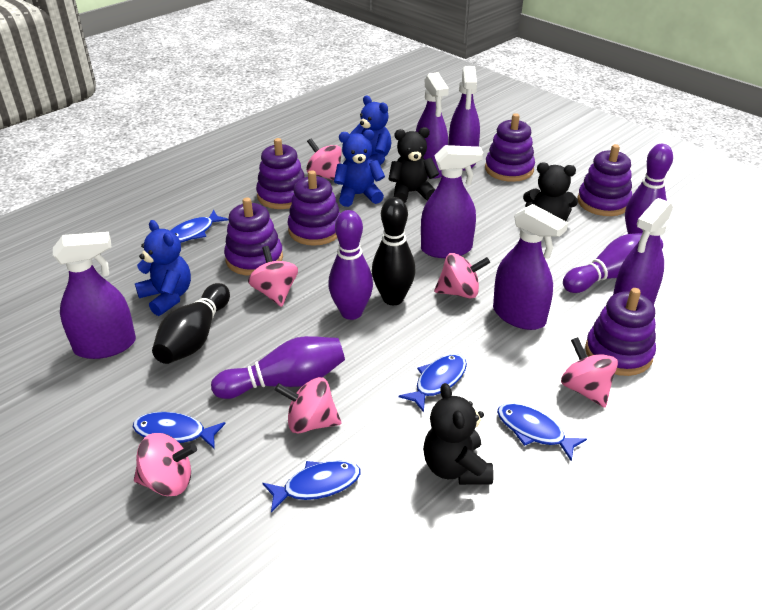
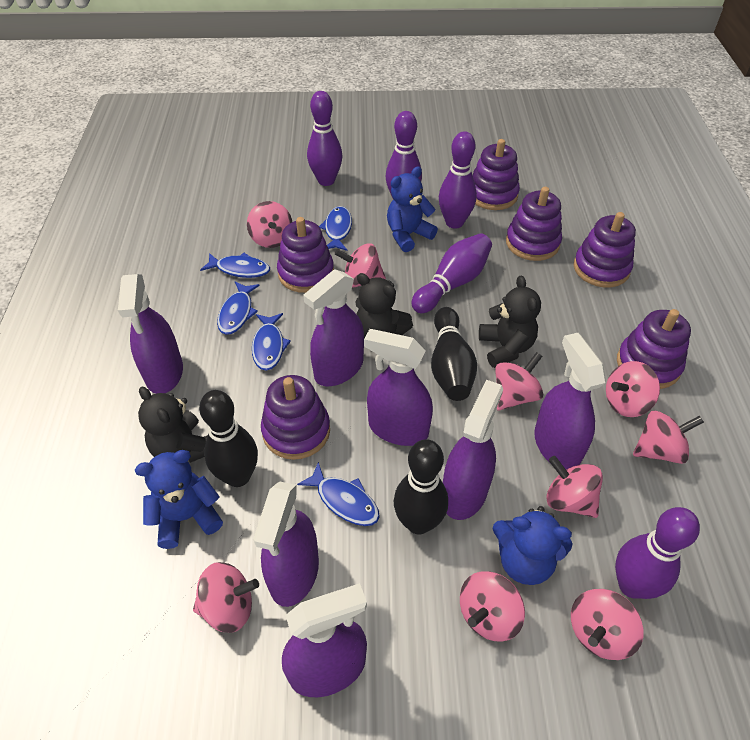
black bowling pin: [152,283,230,364] [372,197,416,305] = 2 -> [199,390,258,487] [394,439,448,535] [431,307,477,401] = 3
pink spinning top: [134,433,197,496] [248,246,298,307] [275,377,341,433] [306,138,342,180] [434,253,490,299] [561,337,618,408] = 6 -> [193,562,259,633] [247,201,292,248] [335,243,386,288] [460,571,525,642] [495,352,543,410] [546,456,603,518] [571,589,644,660] [606,361,660,417] [633,411,704,464] = 9
purple bowling pin: [211,336,345,399] [328,210,373,320] [563,233,663,293] [625,144,673,234] = 4 -> [307,91,343,186] [386,111,422,200] [411,233,492,313] [439,131,477,229] [615,507,700,599] = 5
purple spray bottle: [53,232,136,359] [416,72,449,178] [421,145,483,258] [449,66,480,171] [493,204,568,330] [613,198,673,305] = 6 -> [118,274,183,394] [253,481,319,607] [282,583,367,697] [303,270,364,386] [364,329,433,446] [443,380,503,520] [534,333,606,469] = 7

